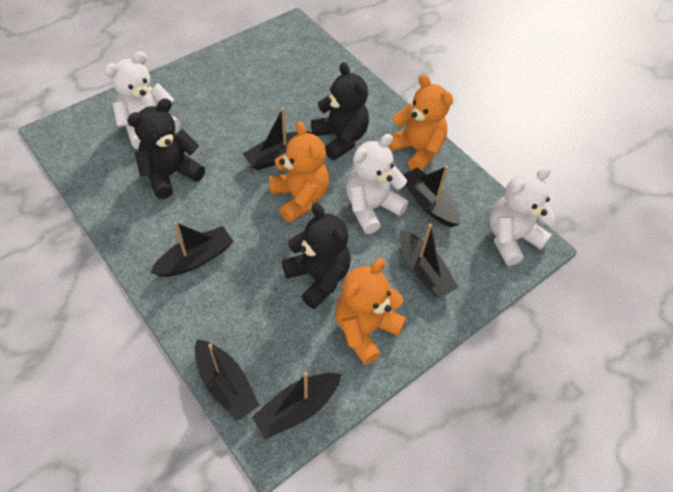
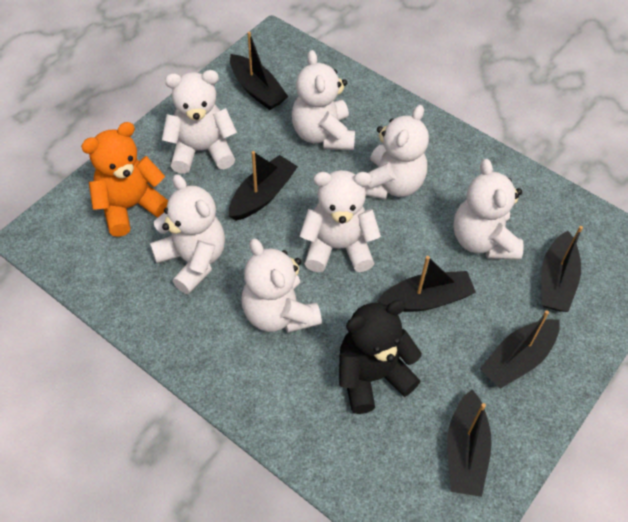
black teddy bear: [127,98,205,199] [282,203,351,309] [311,62,369,160] = 3 -> [339,300,422,414] = 1
orange teddy bear: [269,121,329,223] [335,258,406,365] [388,74,453,171] = 3 -> [81,122,168,237] = 1
white teddy bear: [104,51,180,149] [346,134,409,234] [489,167,555,266] = 3 -> [150,174,225,294] [162,70,237,174] [241,239,322,333] [292,50,355,150] [300,170,381,272] [365,105,429,200] [453,159,524,260] = 7

